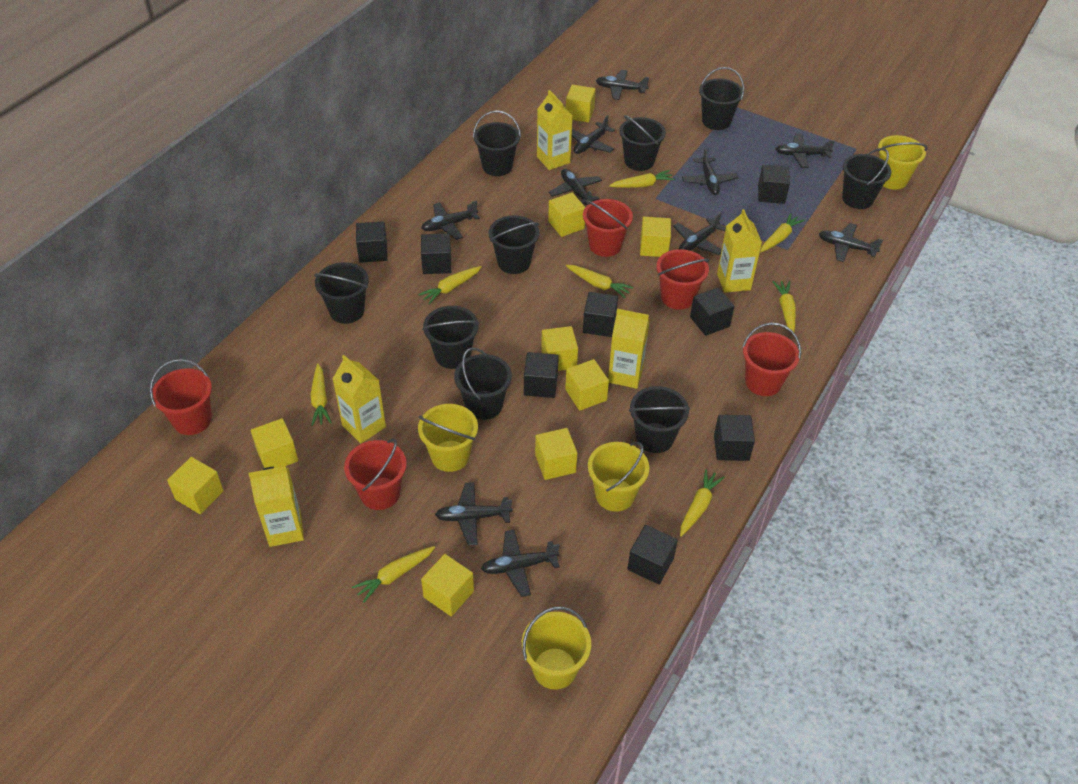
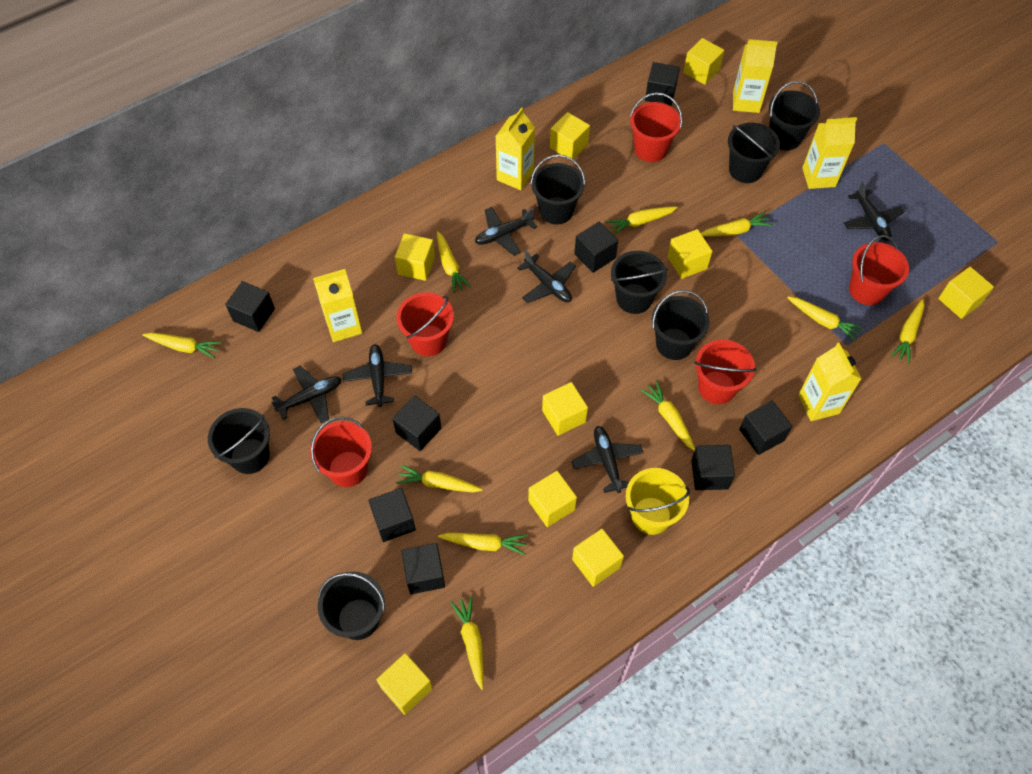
black bucket: [314,262,369,324] [422,306,480,369] [454,348,512,420] [473,110,521,176] [489,215,539,274] [619,115,666,171] [629,386,690,453] [699,67,744,130] [842,148,891,209] = 9 -> [208,408,270,474] [318,572,385,640] [530,155,586,224] [611,251,668,314] [652,290,710,360] [728,123,780,183] [769,81,820,150] = 7
black plane: [421,200,480,240] [435,482,512,546] [481,530,560,597] [549,169,602,205] [572,115,615,154] [596,70,649,100] [673,212,726,255] [682,147,739,195] [776,134,835,168] [819,223,883,262] = 10 -> [271,365,341,423] [342,344,412,407] [475,207,537,256] [517,250,576,303] [571,426,643,493] [844,182,904,241] = 6
yellow bucket: [418,404,478,472] [522,607,591,689] [588,442,649,512] [878,135,928,190] = 4 -> [626,468,690,535] = 1
yellow carrot: [311,363,332,426] [352,546,435,603] [418,266,482,304] [566,265,633,298] [609,170,675,188] [680,469,725,537] [760,213,805,252] [773,281,796,332] = 8 -> [143,332,221,359] [396,465,483,493] [437,231,471,293] [438,533,527,555] [450,596,484,690] [606,207,678,235] [641,381,695,451] [701,212,772,237] [787,296,863,341] [891,299,924,364] = 10

